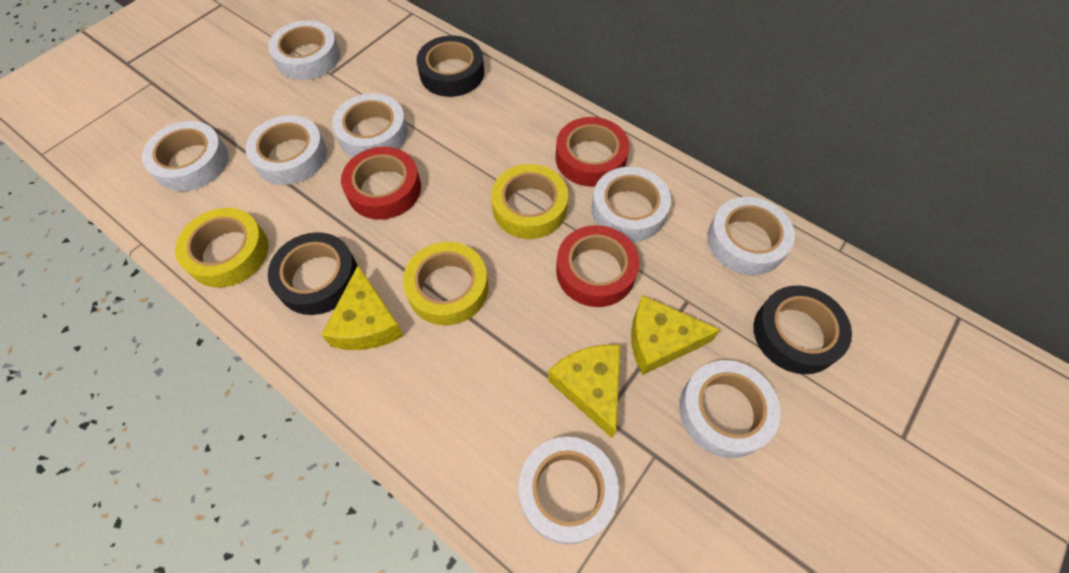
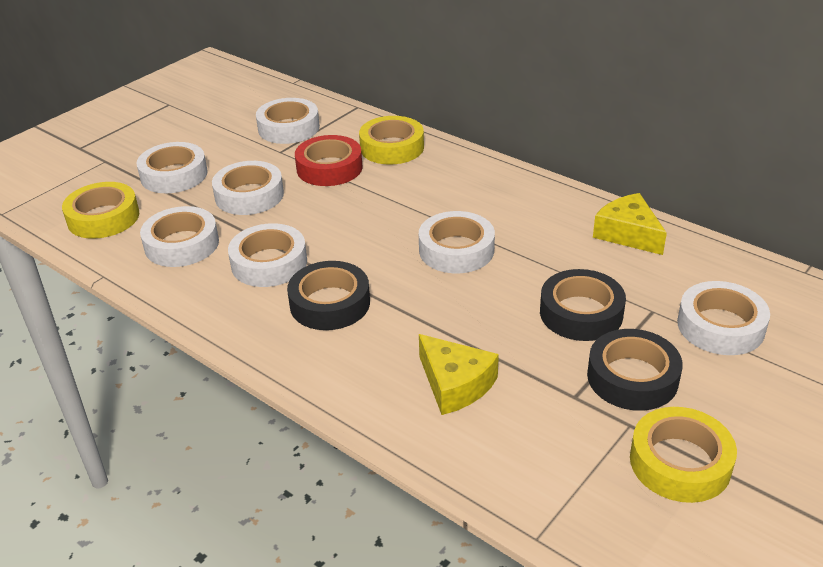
red tape: [341,147,421,220] [556,117,629,187] [556,225,640,307] = 3 -> [295,135,363,186] = 1
white tape: [142,121,229,191] [245,115,327,185] [268,20,340,80] [332,93,408,157] [518,437,619,544] [592,167,671,242] [679,360,781,458] [707,197,795,275] = 8 -> [136,142,208,193] [140,206,219,267] [212,161,284,215] [228,223,307,287] [256,98,320,144] [419,211,495,273] [677,281,770,355] = 7
yellow cheese: [321,265,404,350] [548,345,621,438] [631,295,720,375] = 3 -> [419,334,499,415] [593,193,667,255] = 2

